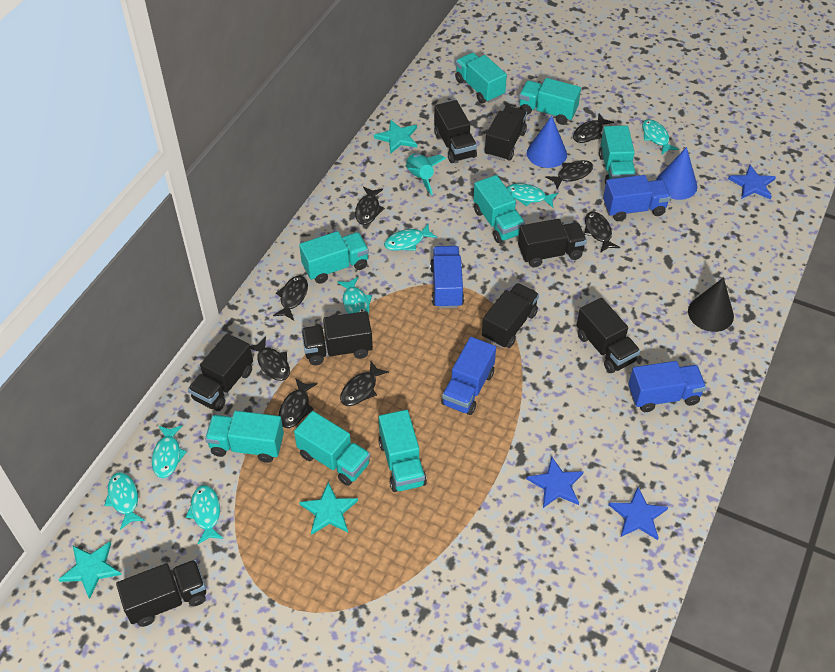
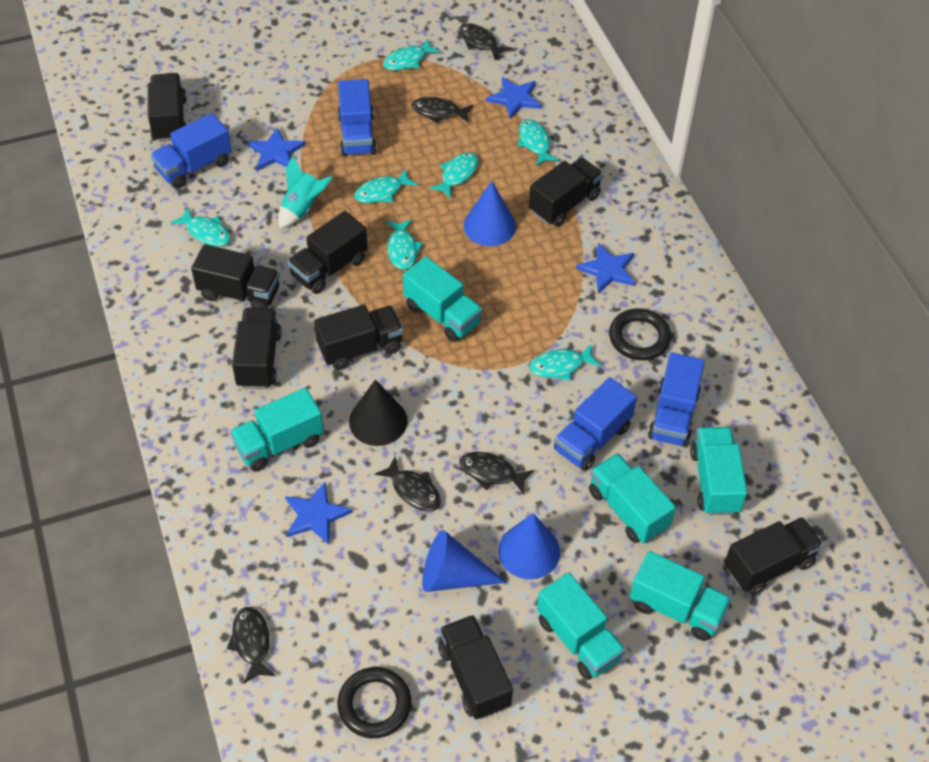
black fish: [250,336,290,381] [273,276,308,320] [279,378,317,428] [340,361,389,406] [355,187,385,225] [545,160,593,189] [573,114,614,143] [584,212,620,253] = 8 -> [227,607,275,684] [375,456,441,512] [412,97,473,123] [459,23,511,60] [459,452,534,494] = 5
black ring: none = 0 -> [337,667,411,738] [609,308,671,360] = 2
blue cone: [527,116,567,168] [656,147,697,200] = 2 -> [422,530,506,592] [463,181,516,246] [498,513,560,579] = 3
blue star: [526,456,584,508] [609,487,668,540] [728,165,776,199] = 3 -> [247,128,305,170] [285,482,353,545] [486,77,542,119] [576,243,635,293] = 4
turquoise star: [58,542,122,599] [299,482,358,535] [374,120,417,154] = 3 -> none = 0
turquoise truck: [205,411,284,463] [294,411,370,486] [299,231,369,284] [379,410,427,492] [455,53,507,103] [473,175,525,243] [519,78,581,125] [599,125,636,185] = 8 -> [230,388,324,472] [403,256,483,342] [537,573,626,680] [589,453,676,543] [630,551,731,641] [690,427,747,515] = 6

